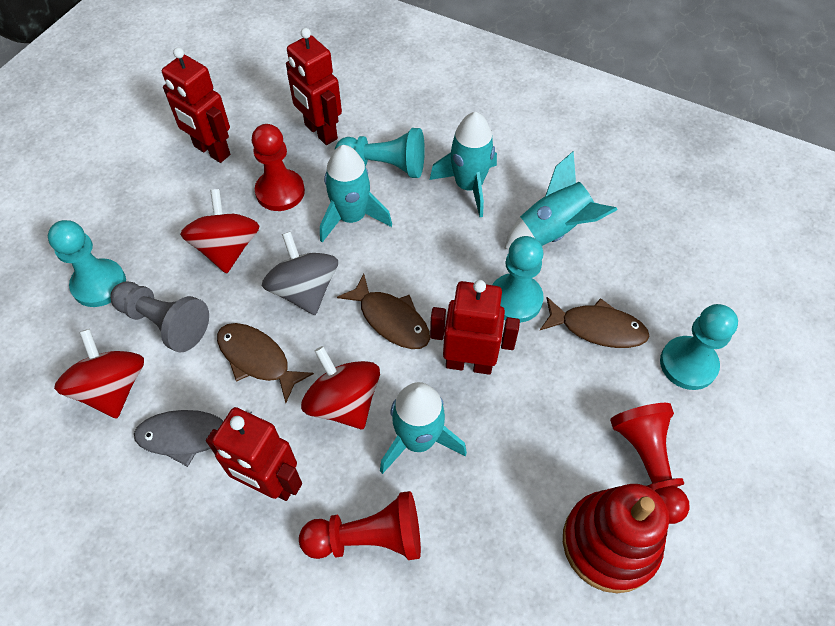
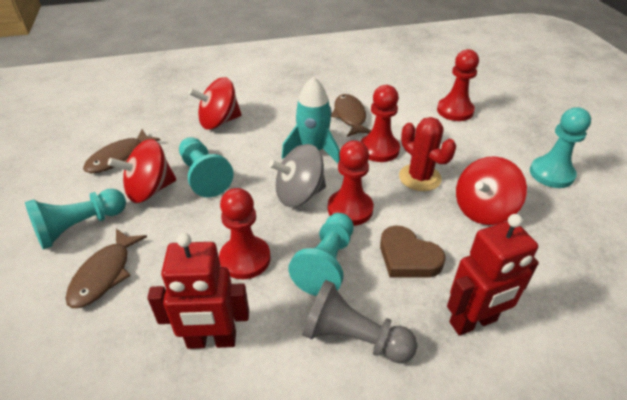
brown heart: none = 0 -> [380,225,446,278] = 1
grey fish: [134,410,252,467] = 1 -> none = 0
red cactus: none = 0 -> [399,117,456,191] = 1
red pawn: [252,124,305,211] [299,491,421,560] [610,403,690,524] = 3 -> [219,188,271,279] [328,140,374,226] [361,85,400,162] [437,49,479,121] = 4
red robot: [162,47,230,163] [206,407,302,501] [286,28,342,145] [430,280,520,375] = 4 -> [147,233,249,349] [447,214,539,336] = 2
red stacking toy: [563,484,669,593] = 1 -> none = 0
turquoise rocket: [320,145,392,242] [380,382,467,474] [430,112,497,217] [504,151,617,249] = 4 -> [281,77,340,163] = 1

